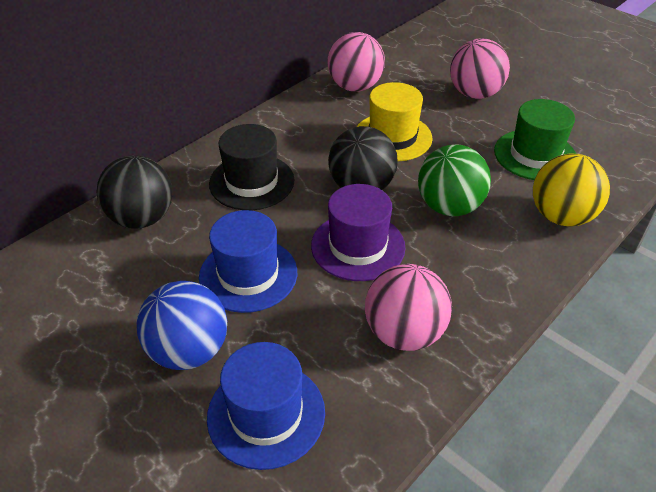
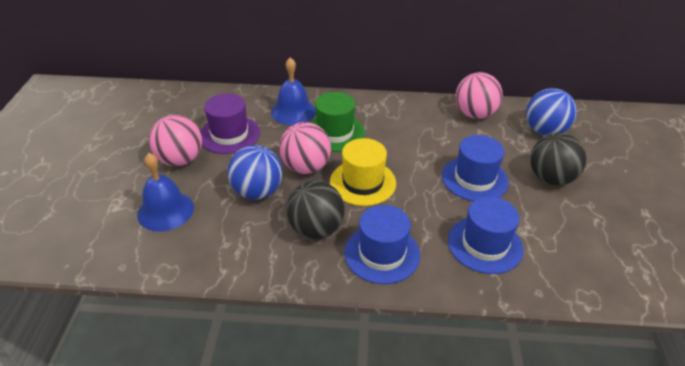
black hat: [209,124,294,211] = 1 -> none = 0
blue ball: [137,281,227,370] = 1 -> [227,145,282,200] [526,88,577,136] = 2
blue bell: none = 0 -> [137,153,194,232] [271,57,316,125] = 2
blue hat: [199,210,297,313] [207,342,325,470] = 2 -> [344,205,420,284] [442,135,509,201] [448,197,523,274] = 3
green ball: [418,144,491,216] = 1 -> none = 0
yellow ball: [533,154,610,227] = 1 -> none = 0

